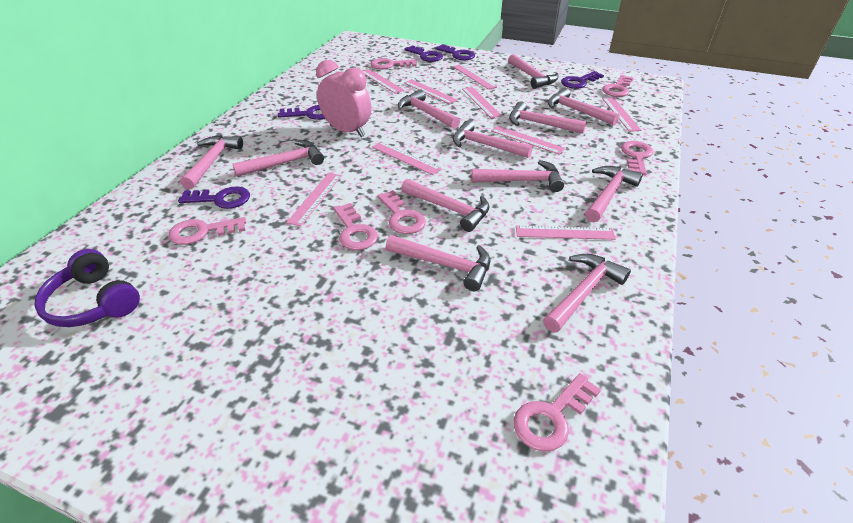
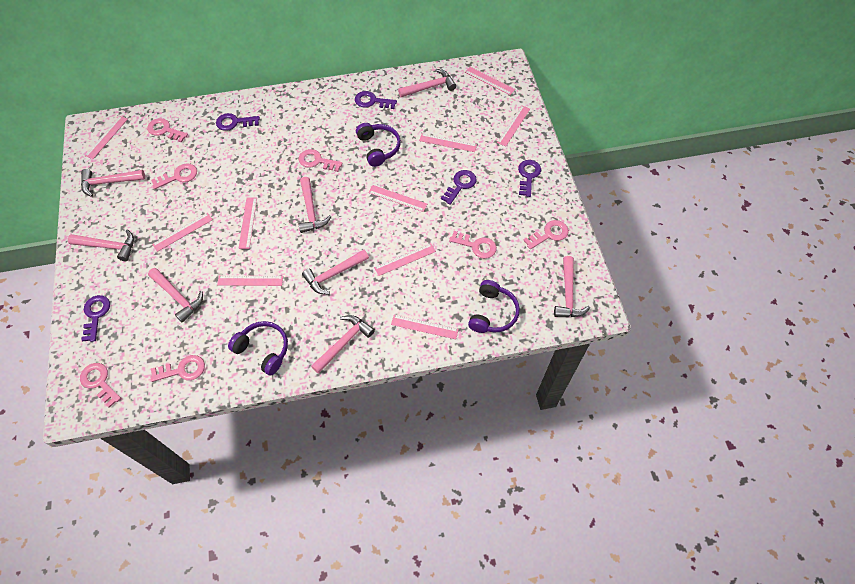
pink clock: [316,60,371,138] = 1 -> none = 0
pink hammer: [180,135,243,189] [233,140,324,177] [386,235,490,291] [398,90,460,129] [401,179,490,232] [453,120,533,158] [471,160,564,192] [508,54,559,89] [509,101,587,134] [543,254,631,332] [548,88,620,126] [585,166,643,222] = 12 -> [68,230,134,262] [81,169,145,197] [148,268,203,323] [299,177,331,233] [302,250,369,294] [311,315,375,374] [398,69,456,97] [554,256,590,317] = 8
pink ruler: [286,173,342,226] [363,69,405,94] [372,142,442,175] [404,79,458,104] [453,64,497,89] [462,87,502,118] [491,125,565,154] [516,225,616,240] [602,97,642,132] = 9 -> [85,116,128,159] [152,213,213,252] [217,275,283,286] [238,197,257,249] [368,185,427,212] [374,243,436,276] [391,315,459,339] [419,133,477,152] [465,67,515,95] [497,105,530,146] = 10
purple headphones: [34,249,140,327] = 1 -> [228,321,288,376] [356,123,401,167] [468,280,520,333] = 3

